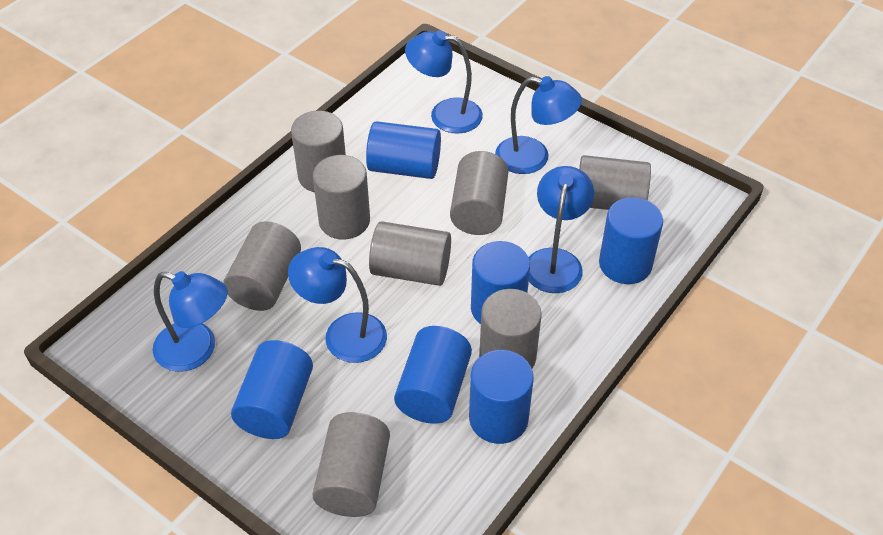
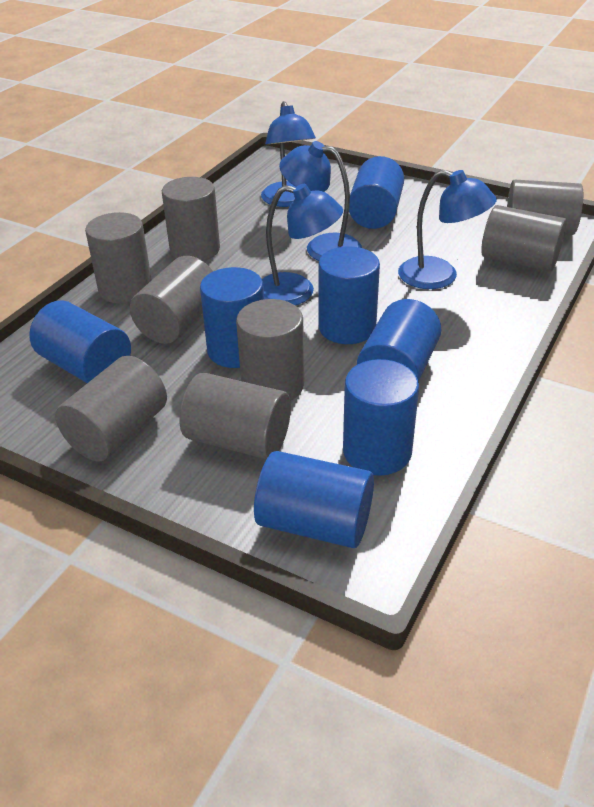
blue cylinder: [231,340,313,439] [366,121,441,179] [394,326,472,424] [469,350,534,444] [471,241,530,324] [599,197,663,284] = 6 -> [29,300,131,383] [200,267,264,368] [254,451,374,548] [318,246,380,344] [343,359,419,476] [349,156,404,229] [357,299,441,381] = 7
blue lamp: [152,271,228,372] [288,247,387,363] [405,30,483,134] [495,76,582,174] [529,166,594,293] = 5 -> [261,101,316,207] [262,184,343,306] [279,141,362,261] [398,170,497,289] = 4

